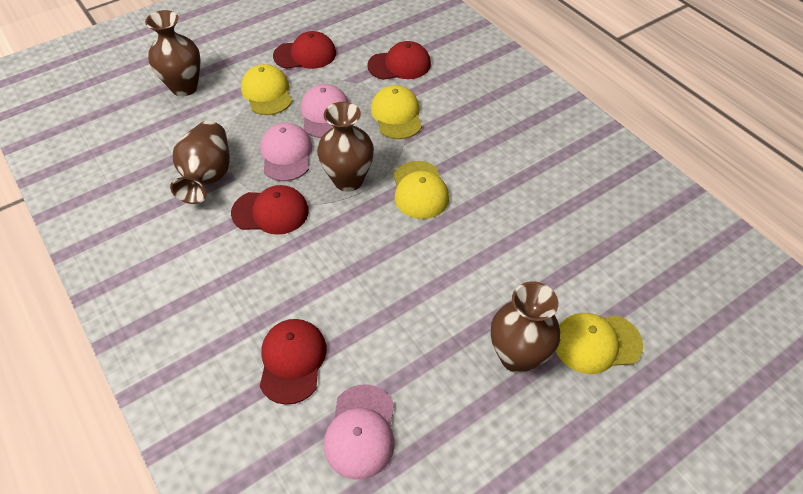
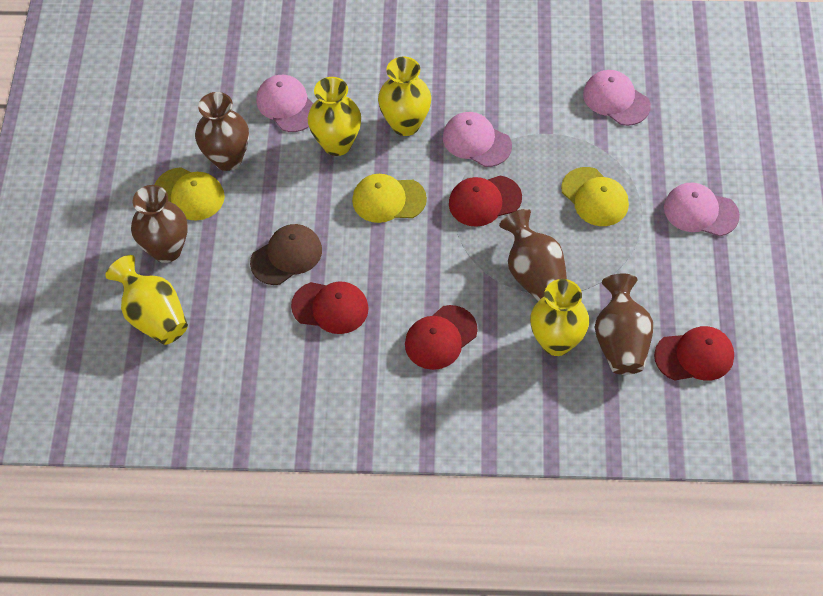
brown cap: none = 0 -> [250,224,322,285] = 1
pink cap: [260,123,312,181] [301,84,348,138] [324,385,395,480] = 3 -> [256,75,314,132] [443,112,512,167] [583,70,651,126] [664,183,740,236] = 4
yellow cap: [241,64,292,115] [371,85,422,139] [393,161,449,219] [556,313,643,374] = 4 -> [155,167,225,221] [352,174,427,223] [561,167,629,226] = 3
yellow vase: none = 0 -> [105,255,188,345] [308,77,361,156] [378,57,431,136] [530,279,589,356] = 4

